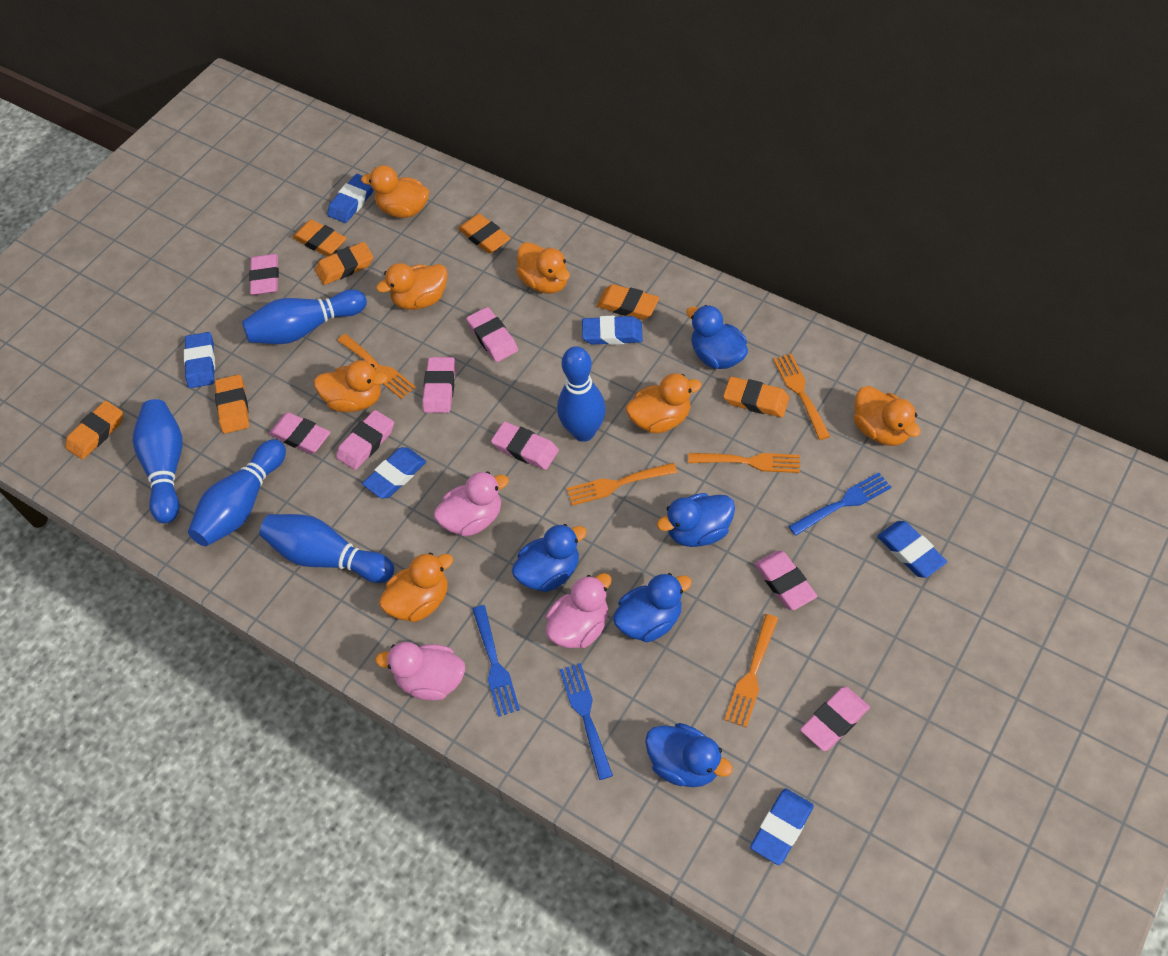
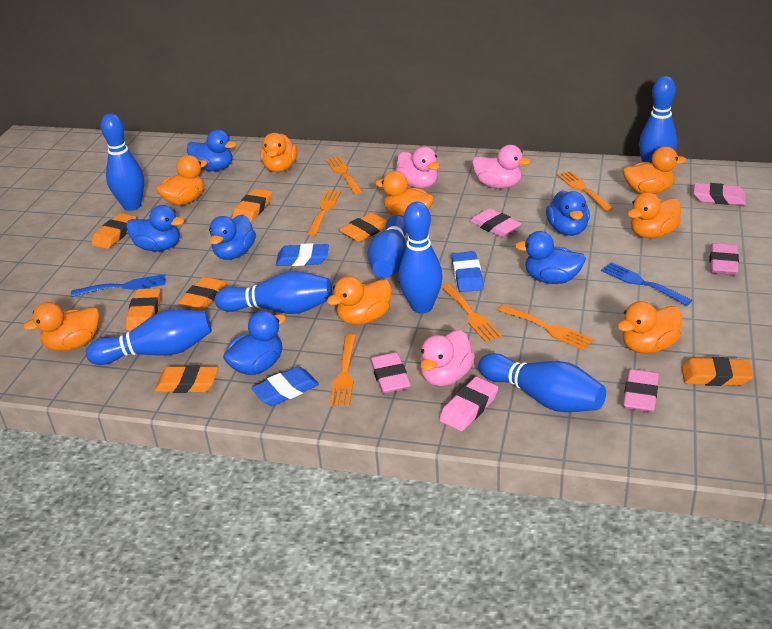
blue bowling pin: [132,399,182,523] [188,439,286,546] [242,289,367,344] [260,514,394,583] [557,346,606,442] = 5 -> [86,309,212,365] [101,114,144,211] [215,271,332,314] [368,215,407,278] [398,202,443,314] [478,353,606,412] [639,76,677,163] = 7
blue duck: [512,524,587,592] [613,573,692,642] [645,723,733,787] [657,493,735,547] [686,305,748,369] = 5 -> [126,205,184,251] [186,130,237,171] [209,214,256,260] [223,311,286,375] [515,231,586,284] [546,190,590,236] = 6
blue eraser: [184,332,215,388] [327,174,374,223] [362,447,426,498] [582,316,643,345] [750,789,814,865] [877,521,947,578] = 6 -> [251,367,319,406] [276,243,329,266] [452,251,484,292] = 3
blue fork: [472,605,520,717] [559,663,613,780] [788,472,891,536] = 3 -> [71,274,165,297] [601,262,692,306] = 2
orange duck: [314,360,388,412] [361,165,429,218] [376,263,448,310] [379,552,453,622] [516,242,570,294] [626,373,702,433] [853,386,921,446] = 7 -> [23,302,99,351] [156,155,207,205] [260,133,298,172] [327,276,391,325] [375,171,434,217] [617,301,682,353] [623,147,687,194] [627,192,681,239] = 8
orange fork: [337,334,416,399] [567,463,677,506] [688,453,800,473] [725,614,779,728] [773,354,830,440] = 5 -> [307,190,341,235] [326,156,362,194] [329,334,356,406] [441,284,502,342] [498,305,593,350] [557,171,613,212] = 6
pink eraser: [249,254,279,295] [269,412,330,454] [336,410,394,470] [422,357,456,413] [466,307,518,362] [491,422,559,470] [754,550,817,610] [800,686,870,751] = 8 -> [370,352,411,393] [439,377,498,431] [470,208,521,237] [623,369,659,412] [694,183,746,205] [710,243,739,275] = 6

